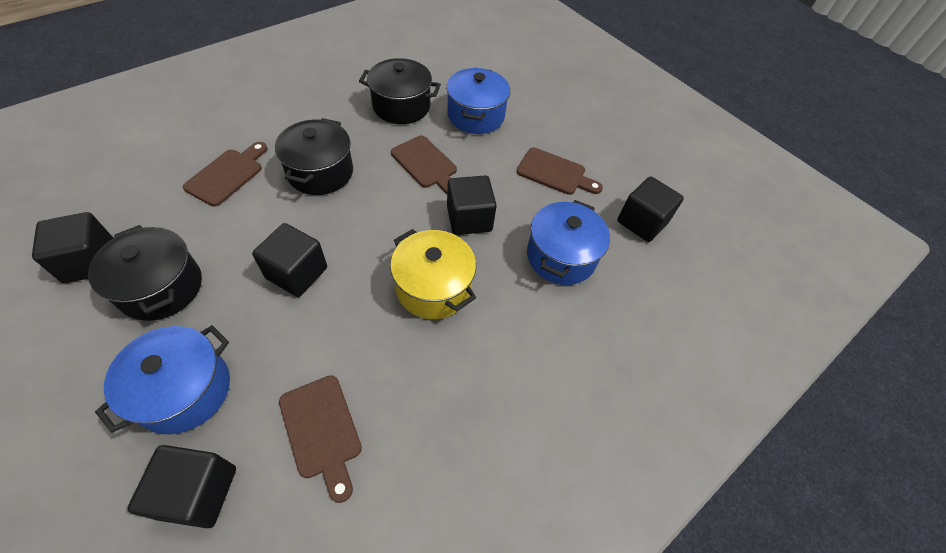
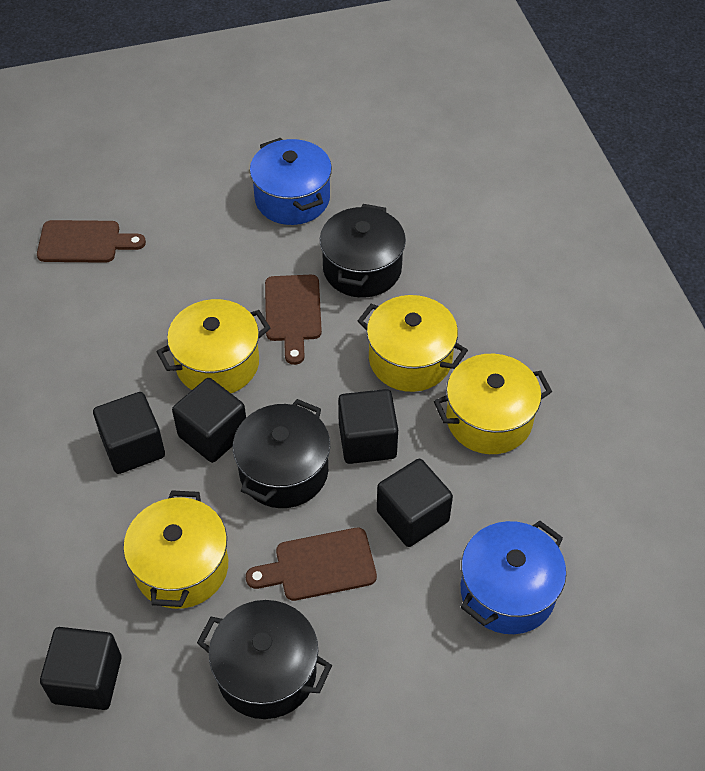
blue pot: [95,325,230,434] [446,68,510,134] [527,200,610,285] = 3 -> [250,138,332,225] [461,521,566,634] = 2
brown cutting board: [183,142,268,206] [279,375,362,503] [391,136,457,194] [517,148,603,195] = 4 -> [37,220,146,263] [246,528,377,601] [265,275,322,365] = 3
yellow pot: [390,229,476,319] = 1 -> [123,490,228,609] [157,299,270,393] [358,295,468,392] [434,354,552,454] = 4

